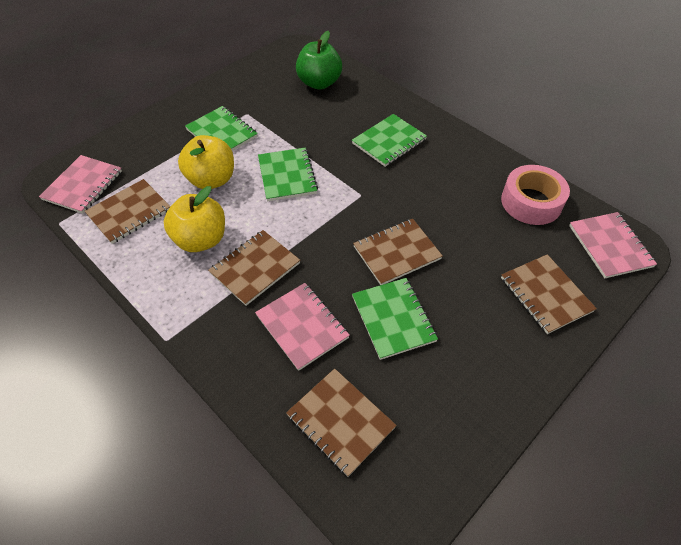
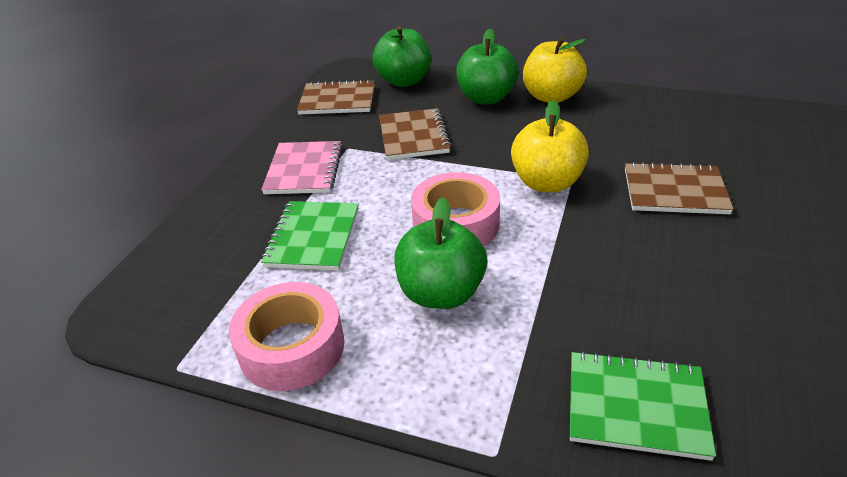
brown notebook: [84,179,171,244] [208,230,300,306] [286,368,397,477] [353,219,443,285] [501,254,597,334] = 5 -> [297,79,375,114] [379,108,452,160] [625,162,734,214] = 3
green apple: [296,31,342,90] = 1 -> [372,26,431,87] [394,197,487,309] [456,29,519,105] = 3
green notebook: [185,106,258,151] [258,148,318,201] [352,114,427,167] [352,278,438,360] = 4 -> [261,201,359,270] [570,351,716,461] = 2
pink notebook: [39,155,122,214] [255,283,350,371] [569,212,657,278] = 3 -> [261,141,343,194] = 1
pink tape: [501,165,570,225] = 1 -> [229,282,344,391] [411,172,500,246] = 2

